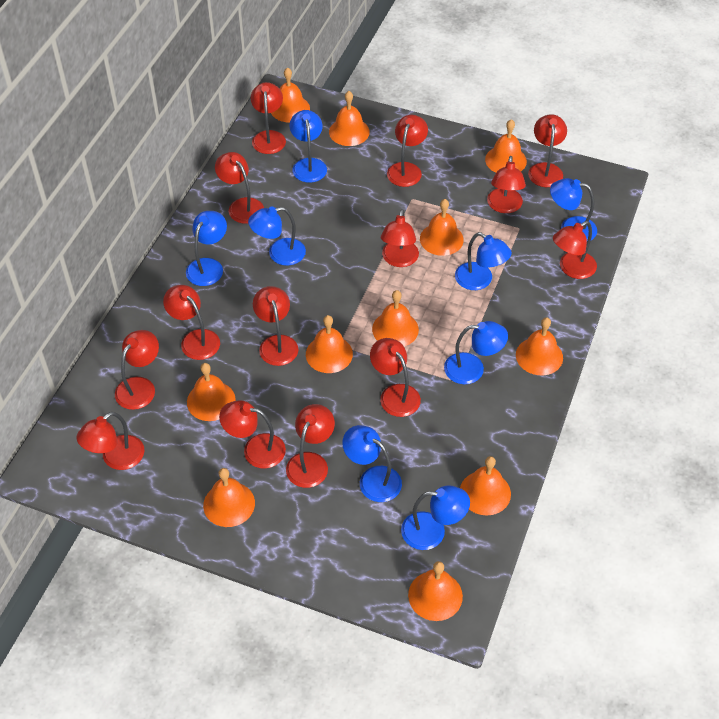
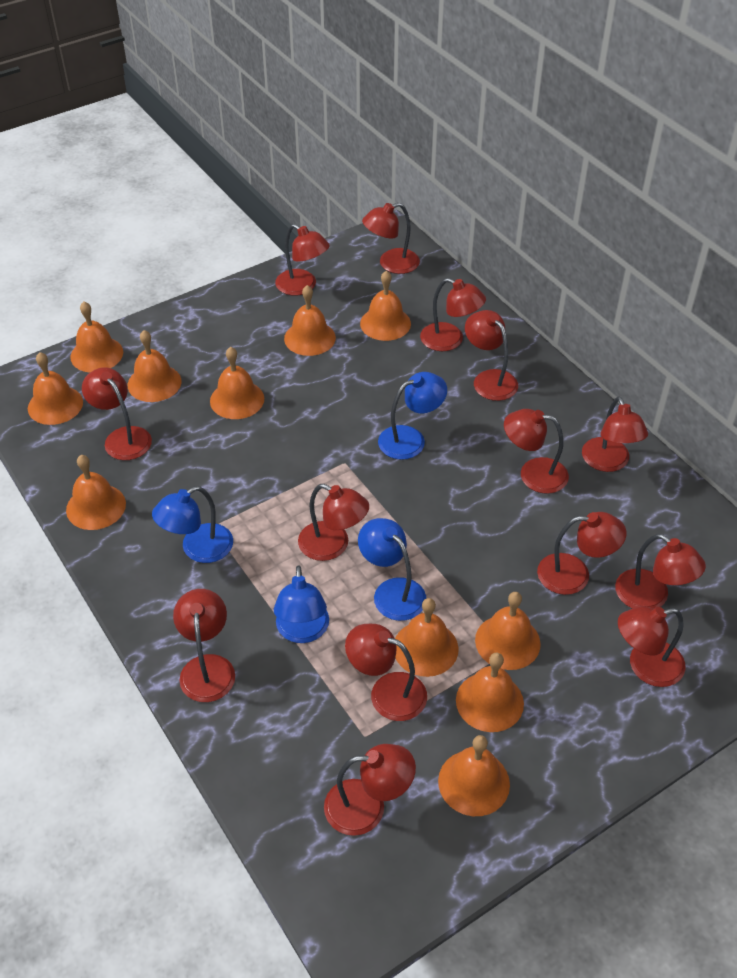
blue lamp: [186,211,227,286] [248,206,306,266] [290,110,327,183] [342,425,402,502] [401,485,470,550] [444,321,508,384] [455,232,512,290] [550,178,597,240] = 8 -> [152,486,233,563] [274,565,329,643] [358,518,426,621] [378,372,447,460] = 4

